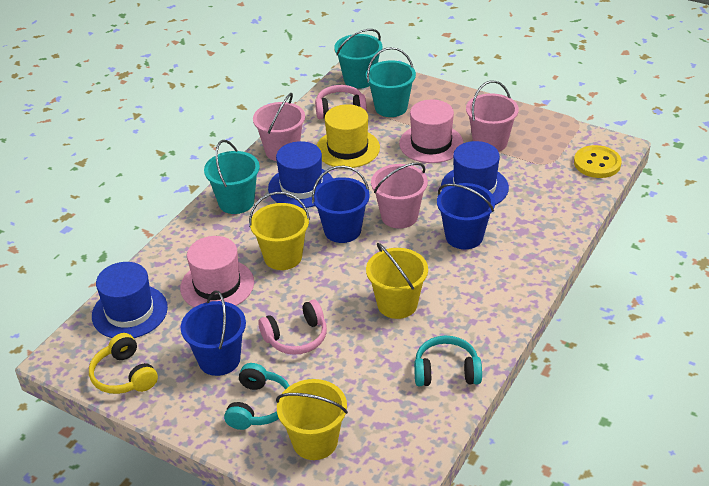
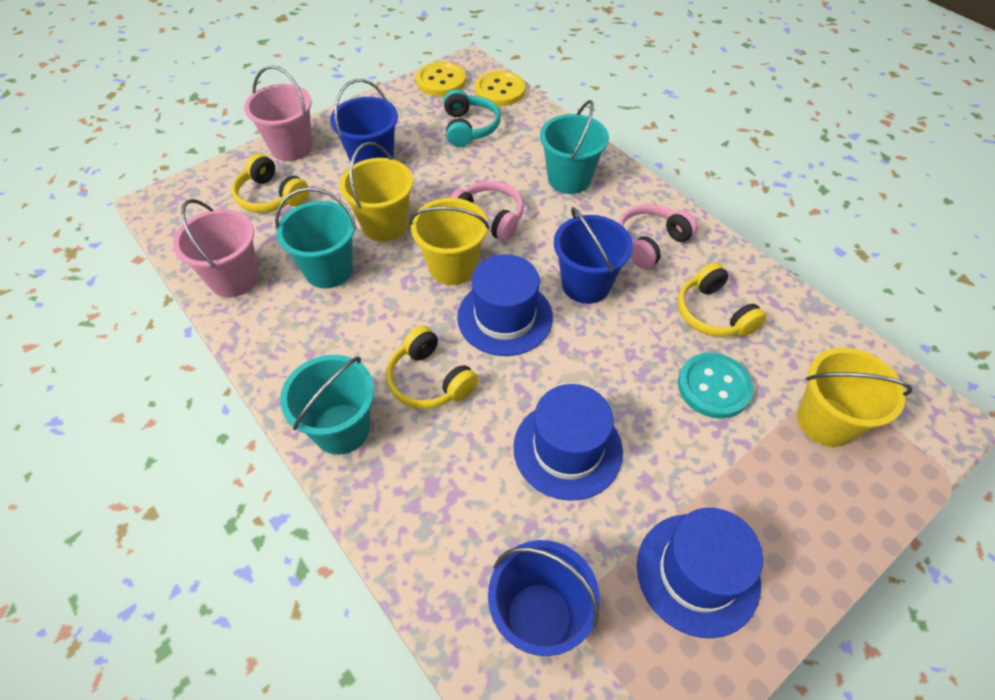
pink bucket: [253,93,305,161] [371,163,428,229] [466,81,519,152] = 3 -> [173,199,259,297] [244,66,312,161] = 2
pink hat: [180,236,254,307] [399,99,464,163] = 2 -> none = 0
turquoise button: none = 0 -> [678,353,753,419] = 1
turquoise headphones: [224,363,289,430] [414,336,482,386] = 2 -> [444,89,501,147] = 1
yellow button: [574,145,622,178] = 1 -> [416,62,466,96] [475,71,525,106] = 2
yellow hat: [316,104,380,168] = 1 -> none = 0
yellow headphones: [89,333,158,394] = 1 -> [232,154,309,213] [386,326,478,409] [678,262,766,337] = 3

